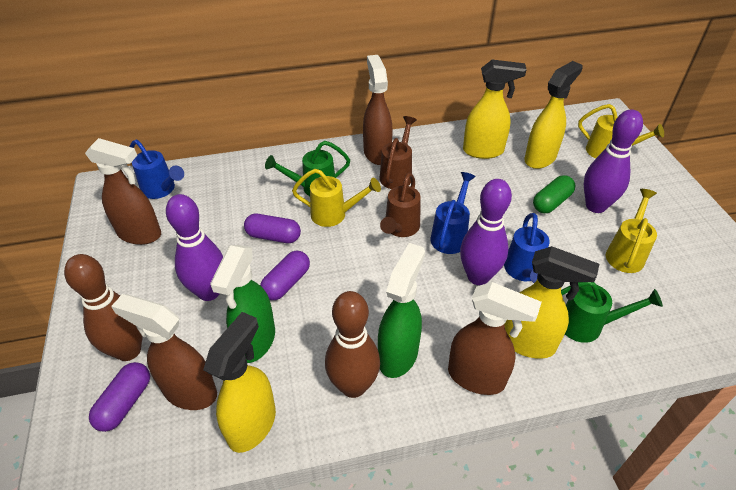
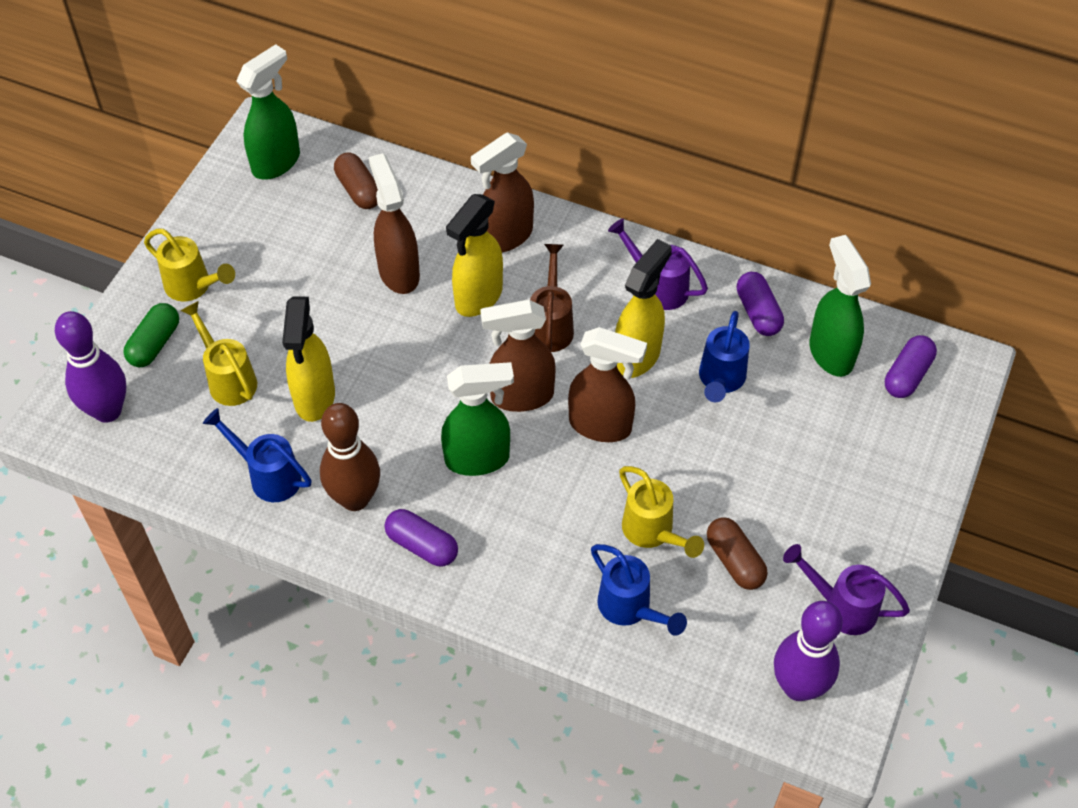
brown bowling pin: [64,254,143,361] [325,291,380,398] = 2 -> [320,403,380,511] = 1
brown capsule: none = 0 -> [334,153,378,209] [707,517,768,590] = 2
brown watering can: [380,116,417,189] [380,173,421,237] = 2 -> [530,244,574,352] = 1
green spray bottle: [210,245,275,363] [378,243,425,378] = 2 -> [236,44,300,180] [441,362,514,476] [809,235,871,377] = 3
green watering can: [265,141,350,196] [561,282,663,343] = 2 -> none = 0
purple bowling pin: [166,194,223,301] [460,179,512,285] [584,109,643,213] = 3 -> [55,311,126,423] [774,601,843,701] = 2
purple watering can: none = 0 -> [608,218,708,310] [783,544,910,635] = 2
yellow spray bottle: [203,312,276,453] [463,60,527,159] [504,246,599,359] [525,61,583,169] = 4 -> [282,296,335,422] [446,194,503,317] [615,239,672,378] = 3

